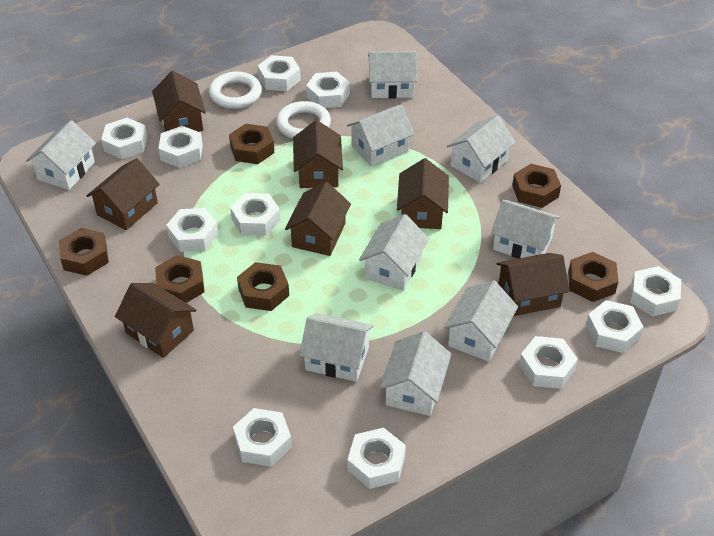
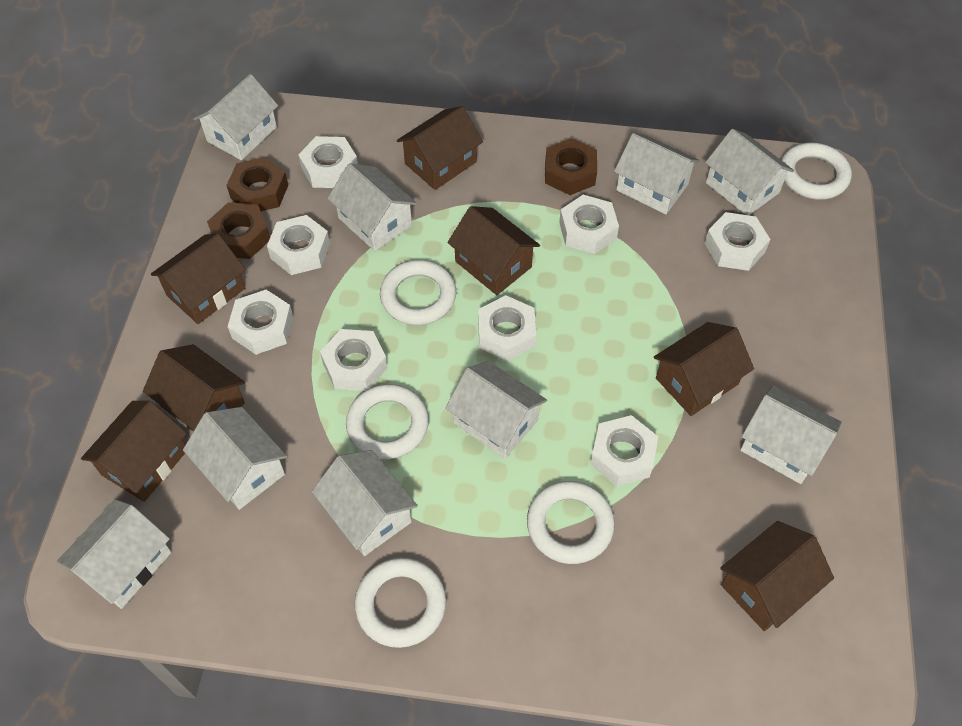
brown nut: [59,228,109,276] [155,255,205,303] [229,124,274,164] [237,262,289,311] [512,164,561,208] [568,252,618,302] = 6 -> [207,202,270,259] [226,157,288,211] [545,138,597,195] = 3
white nut: [101,118,147,159] [158,126,203,168] [166,208,218,252] [230,193,280,236] [233,408,292,467] [258,55,301,91] [306,72,350,108] [347,428,406,489] [519,336,578,389] [586,300,644,353] [630,266,681,317] = 11 -> [228,290,293,355] [267,215,330,275] [298,136,358,188] [320,329,388,391] [478,295,536,361] [559,195,619,254] [590,415,658,486] [705,212,770,271] = 8
white ring: [209,72,262,109] [276,101,331,139] = 2 -> [346,384,429,459] [355,558,446,648] [380,260,456,325] [527,481,615,564] [781,143,852,200] = 5

